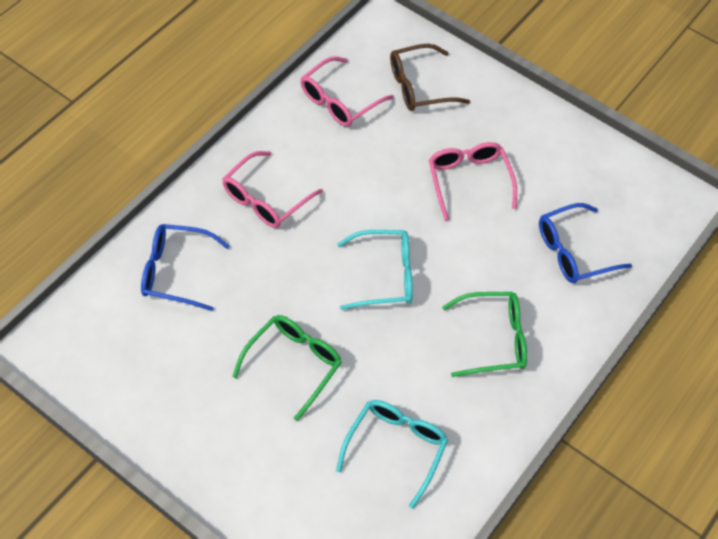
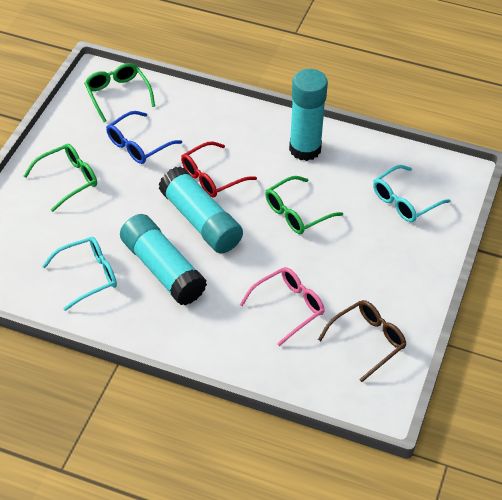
blue glasses: [141,224,230,311] [539,203,632,283] = 2 -> [106,111,182,164] = 1
green glasses: [232,315,342,421] [442,292,527,377] = 2 -> [24,144,97,212] [84,63,155,122] [265,176,343,234] = 3
pink glasses: [223,151,323,228] [301,56,394,127] [429,142,517,221] = 3 -> [240,267,325,346] = 1
red glasses: none = 0 -> [181,141,257,197] = 1
turquoise glue stick: none = 0 -> [120,214,207,305] [159,166,243,253] [289,69,328,161] = 3

